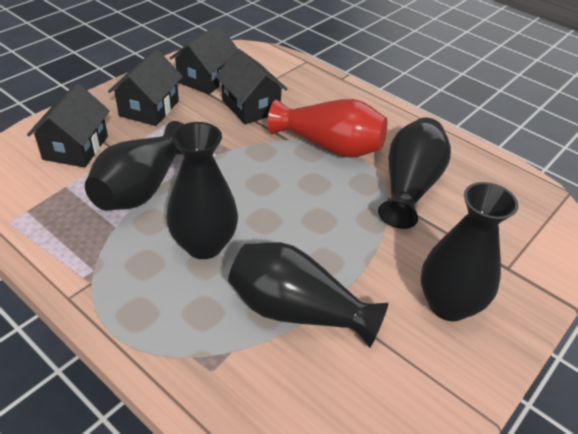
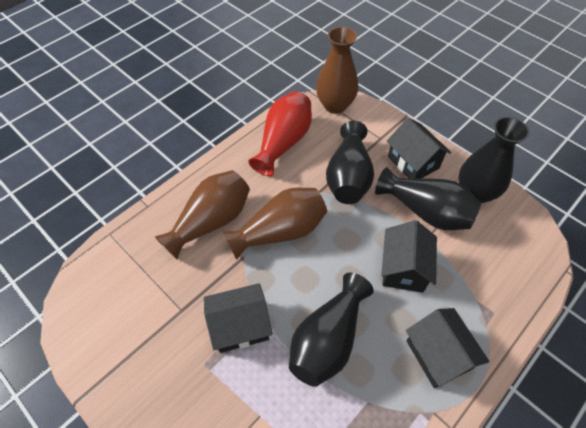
black vase: [85,121,184,211] [166,122,238,259] [228,242,388,348] [378,117,451,229] [421,182,518,321] = 5 -> [289,273,374,387] [326,121,374,204] [375,167,481,230] [458,117,529,204] = 4
brown vase: none = 0 -> [154,170,250,259] [223,188,327,260] [316,27,358,114] = 3

